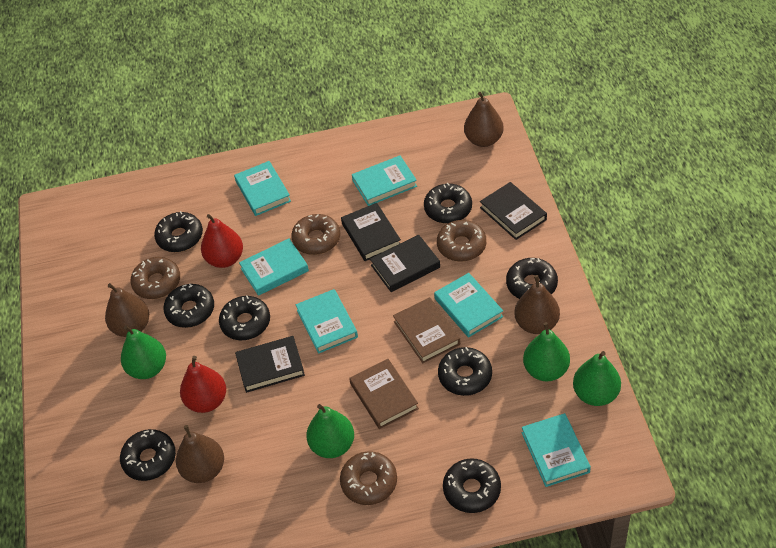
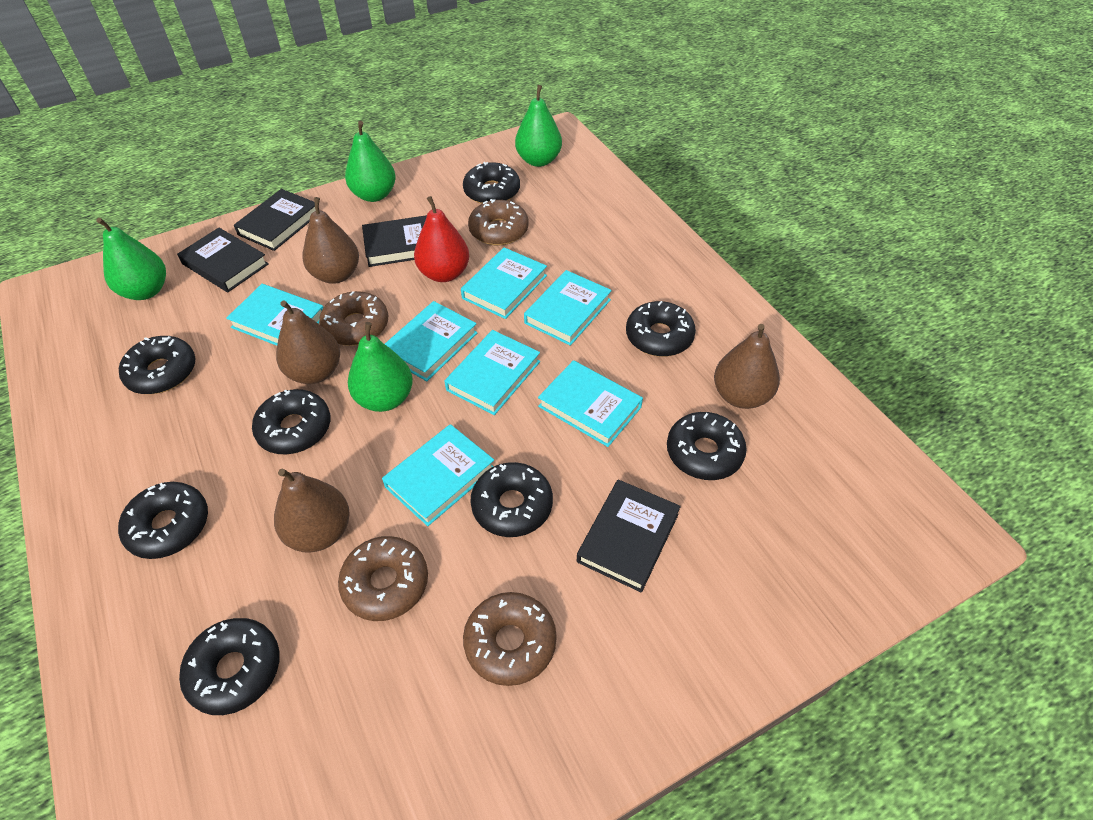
brown book: [349,359,419,429] [393,297,460,363] = 2 -> none = 0
red pear: [180,356,226,413] [201,214,243,268] = 2 -> [414,196,469,282] = 1
turquoise book: [234,161,291,216] [239,238,309,296] [296,289,358,354] [352,156,417,206] [434,273,503,337] [522,413,591,487] = 6 -> [226,284,324,346] [382,424,494,526] [385,301,478,381] [444,330,540,415] [461,247,547,319] [524,270,612,346] [538,360,643,447] = 7

